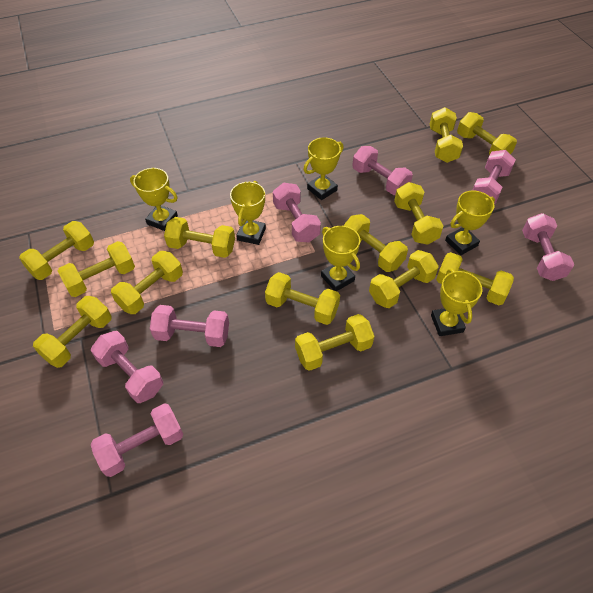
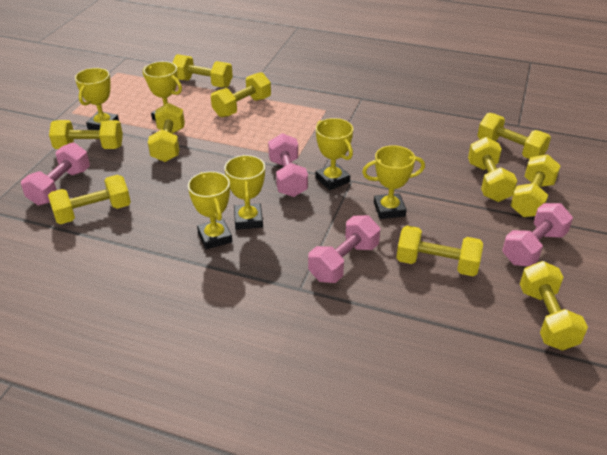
pink dumbbell: [91,331,163,403] [91,403,184,477] [150,305,229,347] [273,182,321,242] [352,146,413,195] [472,150,516,204] [522,213,574,281] = 7 -> [21,142,90,205] [268,133,308,197] [308,215,380,283] [502,203,573,266] = 4
yellow dumbbell: [19,221,94,280] [33,296,112,368] [58,241,135,297] [111,251,183,314] [164,217,235,258] [265,272,340,325] [295,314,374,371] [343,214,408,272] [369,250,439,308] [394,182,443,245] [430,107,463,163] [436,252,514,305] [457,112,517,155] = 13 -> [48,175,131,224] [49,120,123,149] [148,103,185,162] [172,54,233,88] [211,72,271,118] [396,226,483,276] [468,137,518,202] [477,113,551,159] [510,154,561,217] [520,261,588,351] = 10

